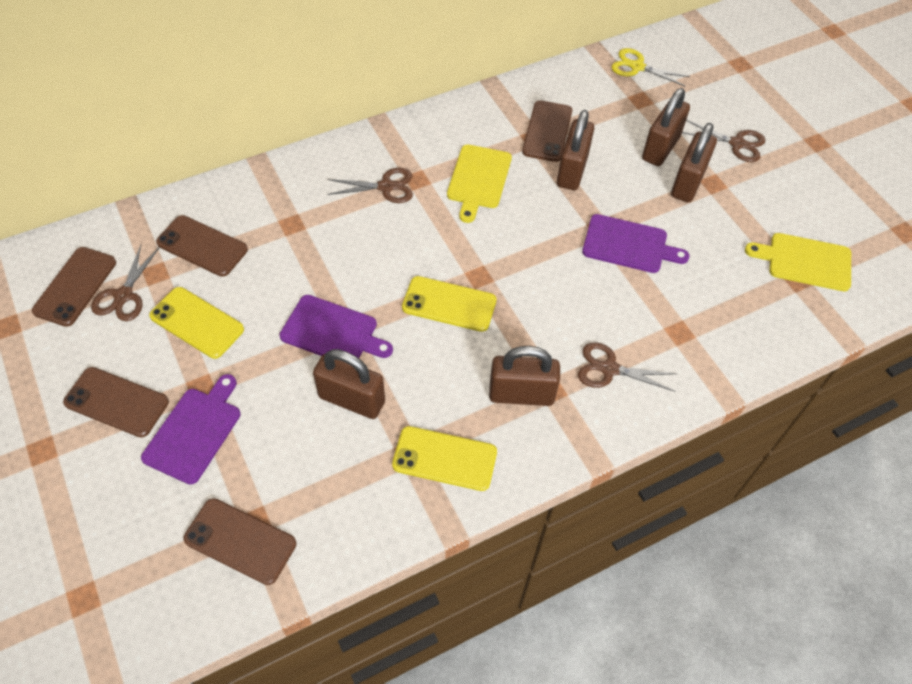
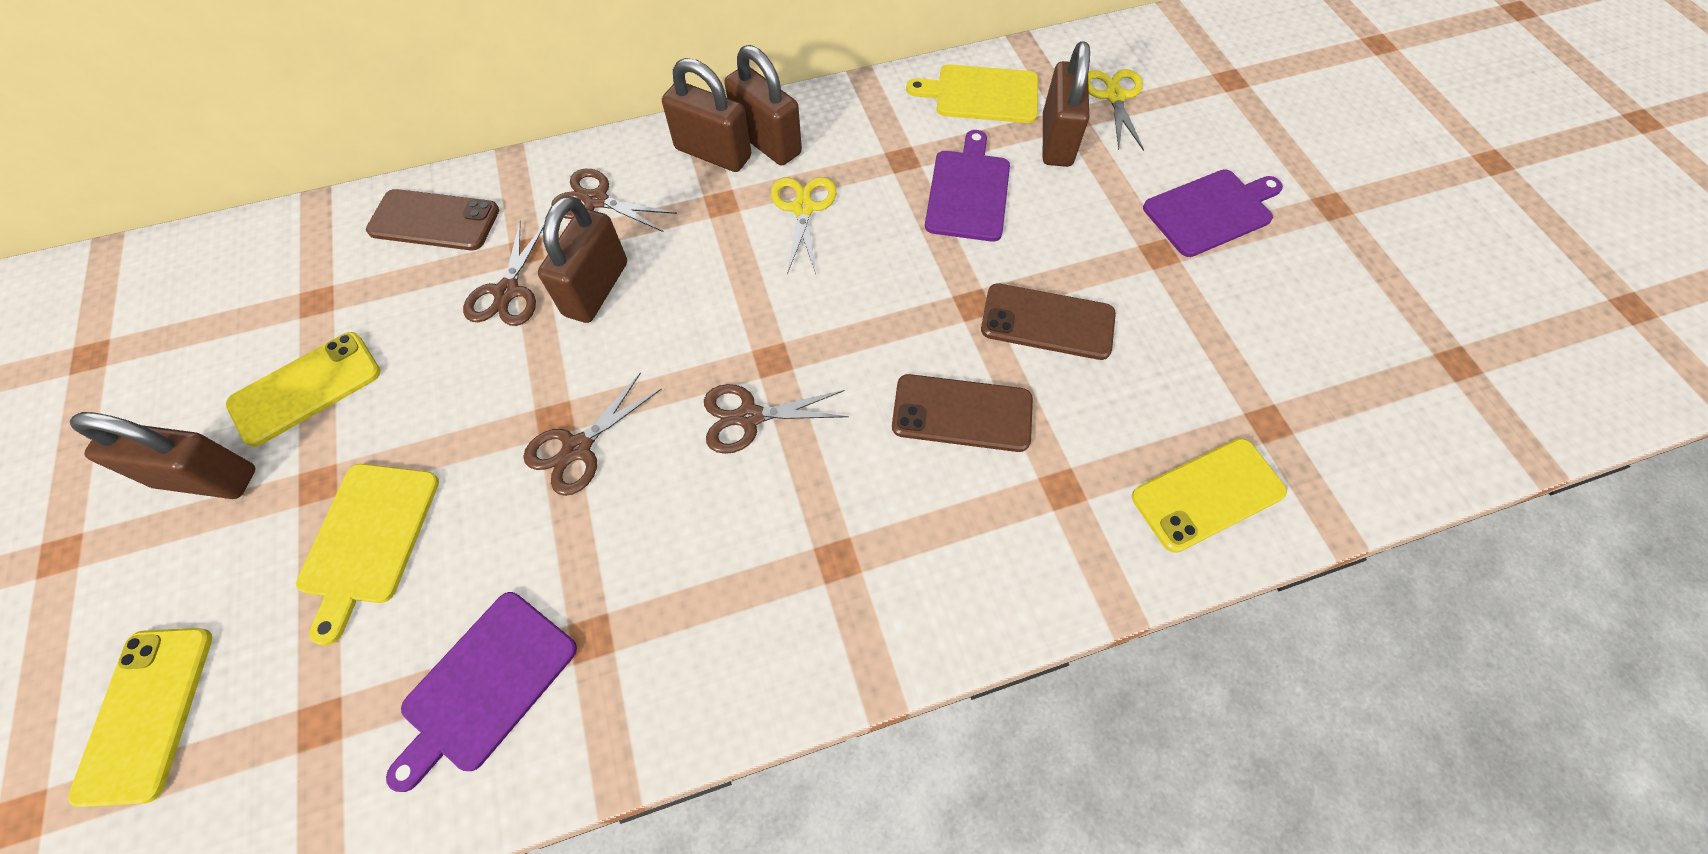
brown phone: [32,247,116,327] [63,367,169,437] [156,215,248,277] [183,498,296,585] [522,100,572,162] = 5 -> [366,189,499,250] [892,374,1033,452] [981,284,1116,360] = 3
yellow scissors: [611,48,690,87] = 1 -> [771,177,836,274] [1088,69,1144,151] = 2

